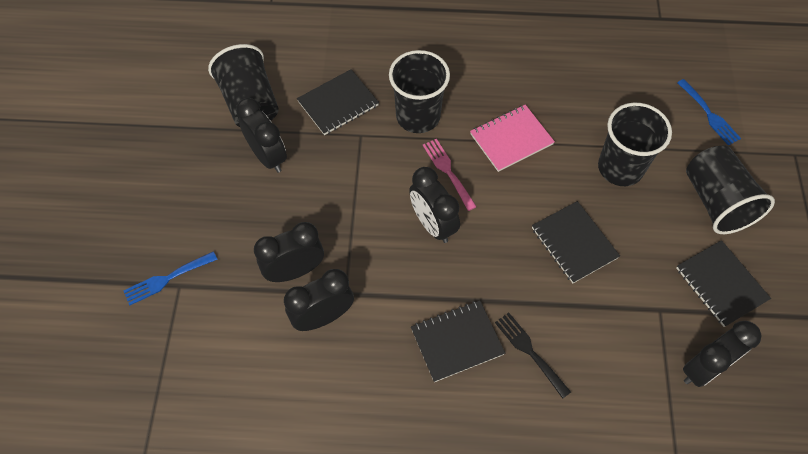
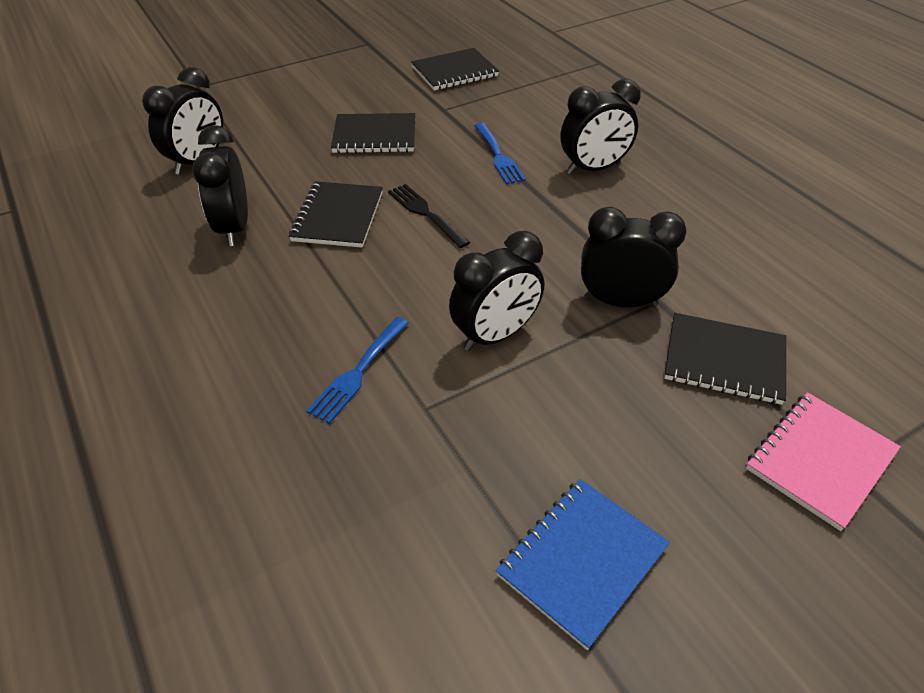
black cup: [208,44,279,127] [389,50,450,133] [598,103,672,186] [686,145,775,234] = 4 -> none = 0
blue notebook: none = 0 -> [496,479,670,650] = 1
pink fork: [423,139,477,211] = 1 -> none = 0

